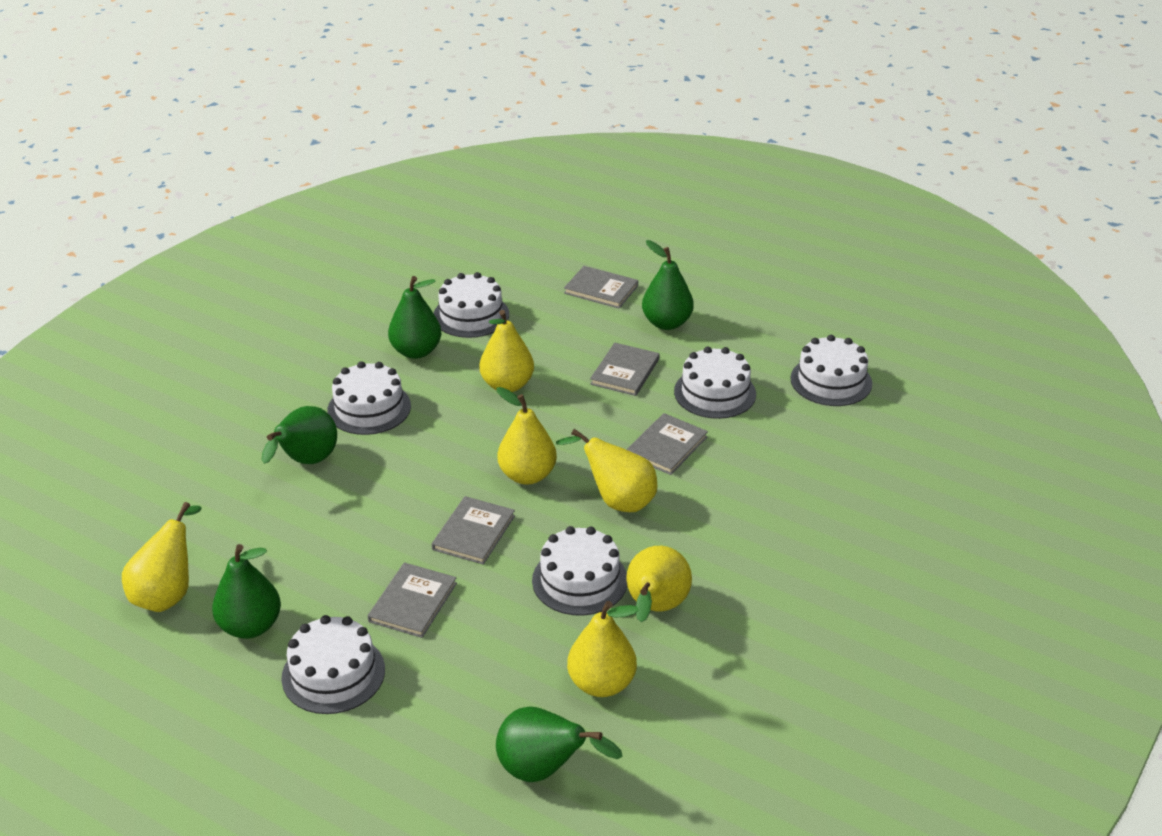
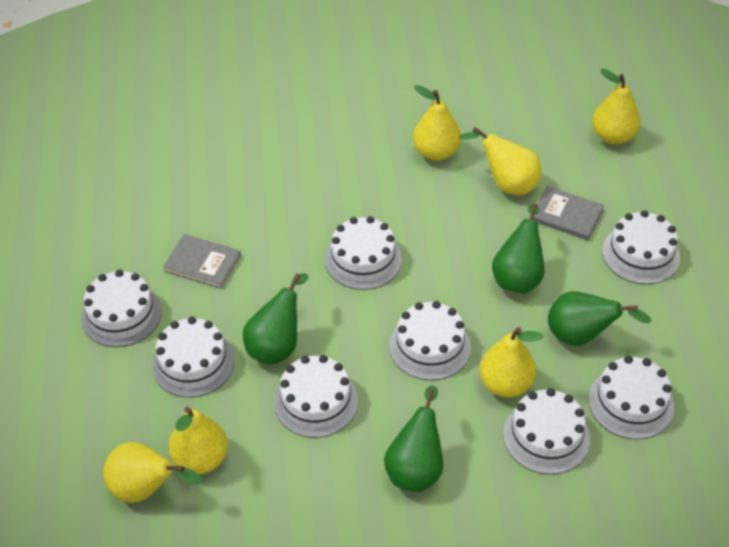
green pear: [212,544,281,639] [261,406,337,464] [388,276,442,359] [496,706,623,782] [642,240,694,330] = 5 -> [243,273,308,365] [384,386,443,492] [492,204,545,294] [548,291,651,346] = 4
grey book: [368,562,457,638] [432,496,515,565] [564,266,638,309] [590,343,660,396] [626,413,708,475] = 5 -> [163,234,241,289] [533,186,605,240] = 2
white cake: [281,615,385,714] [327,361,411,435] [434,272,509,338] [532,526,627,616] [674,346,756,419] [790,335,872,406] = 6 -> [81,270,162,347] [152,317,234,397] [274,355,358,438] [325,216,402,290] [389,301,471,380] [503,388,590,474] [588,356,674,439] [602,210,680,284] = 8

